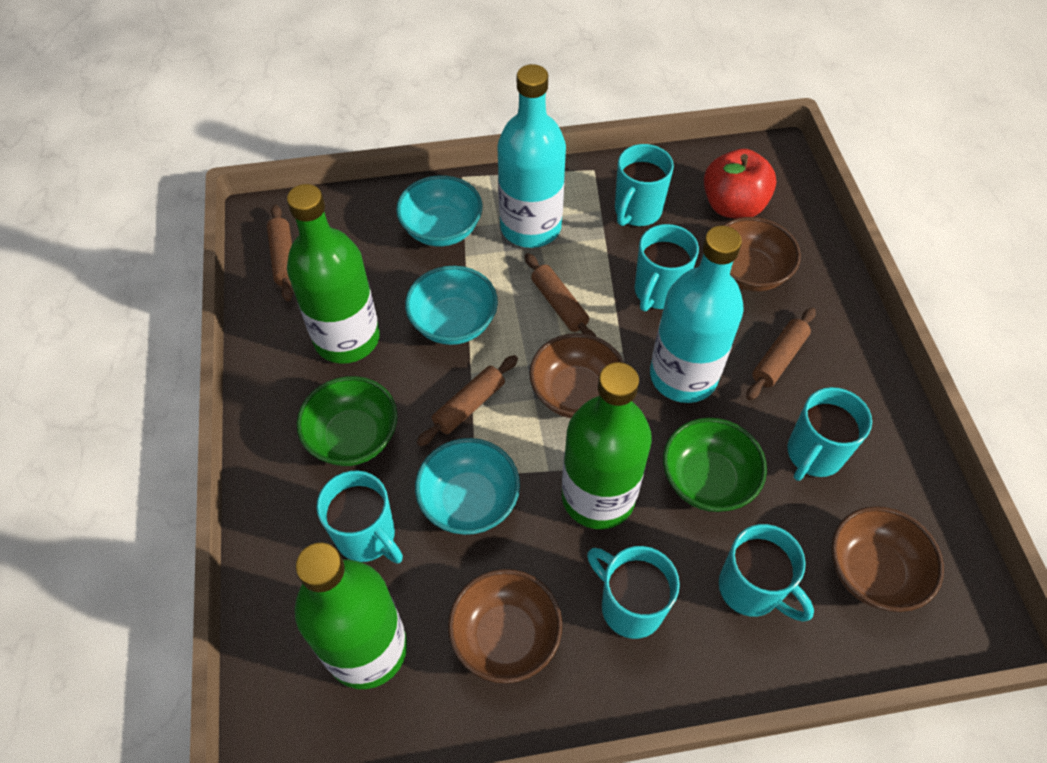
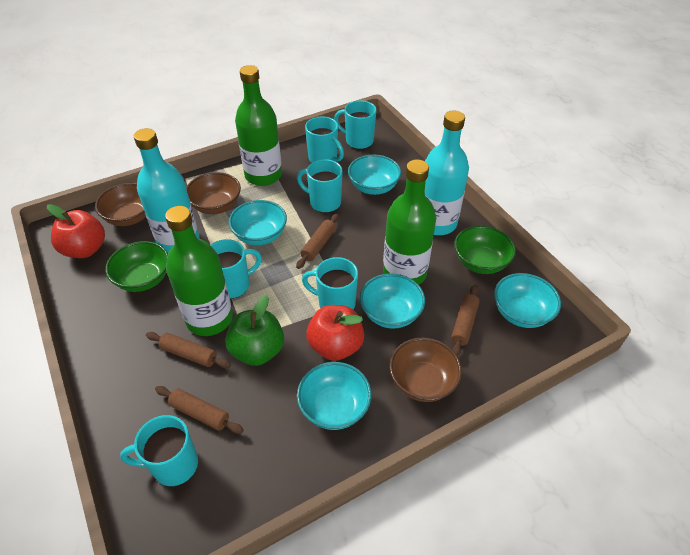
brown bowl: [448,569,562,683] [529,333,624,418] [722,217,801,292] [831,506,944,612] = 4 -> [95,183,146,226] [186,172,241,214] [389,338,462,402] = 3
green apple: none = 0 -> [225,295,284,366] = 1
red apple: [704,149,776,219] = 1 -> [47,204,105,258] [306,305,364,361] = 2
turquoise bowl: [396,175,483,246] [405,266,498,345] [415,438,520,535] = 3 -> [229,200,287,245] [297,362,371,430] [348,155,401,195] [360,273,425,329] [494,273,561,328] = 5

